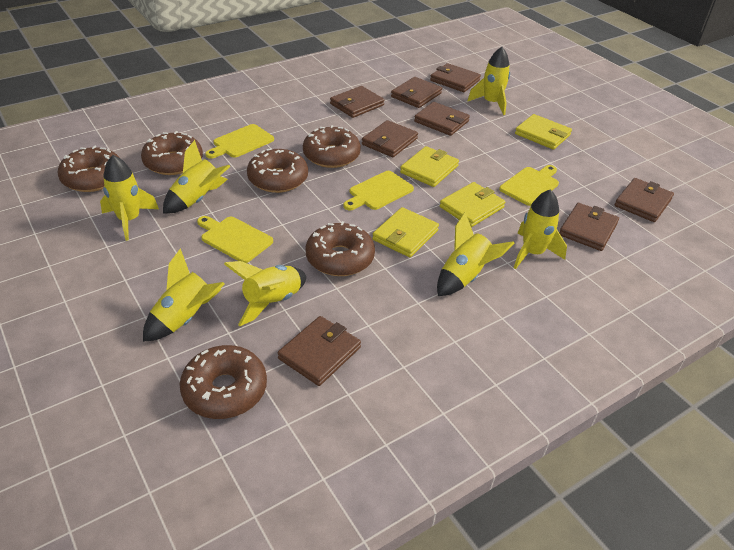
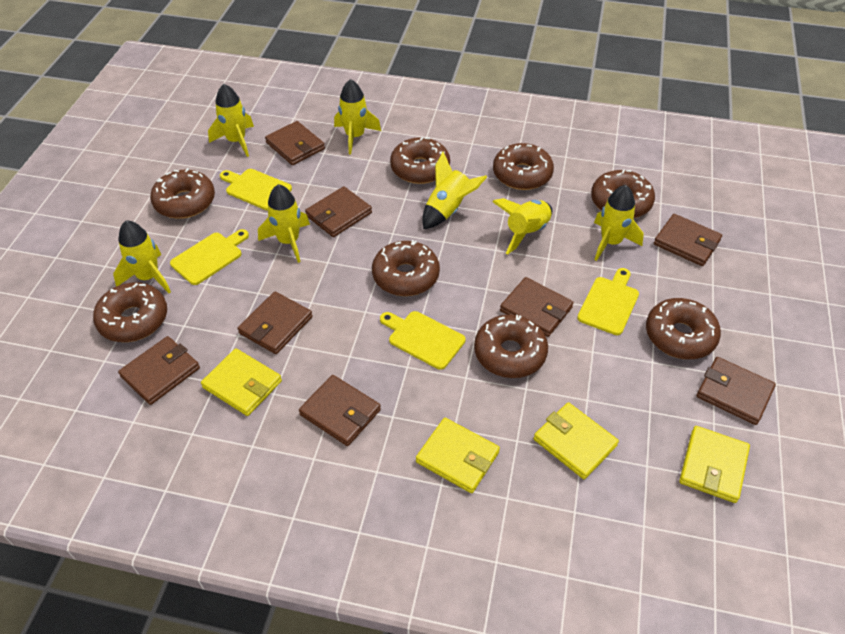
brown donut: [57,146,120,192] [141,131,203,175] [180,345,267,419] [247,148,308,193] [303,125,361,168] [305,221,375,276] = 6 -> [93,282,167,342] [150,168,215,219] [372,240,440,296] [390,137,450,184] [474,315,548,378] [493,143,554,190] [591,169,655,218] [646,298,721,359] = 8

